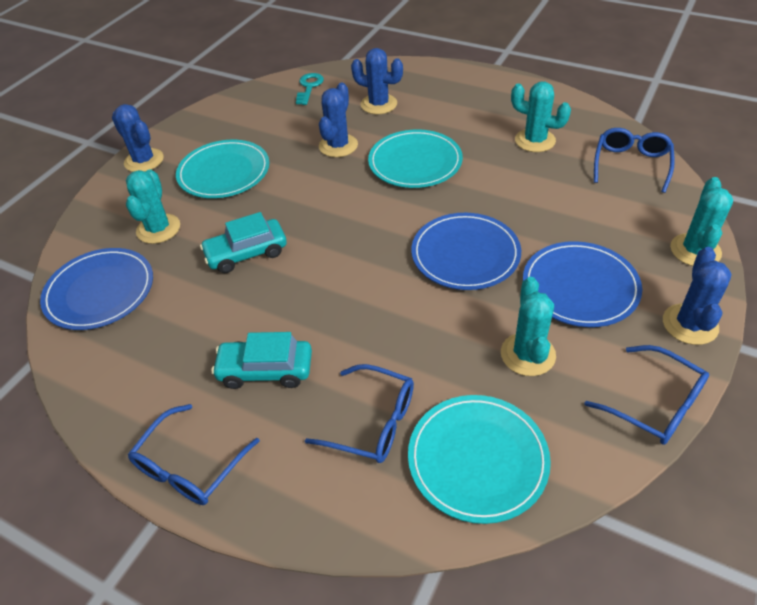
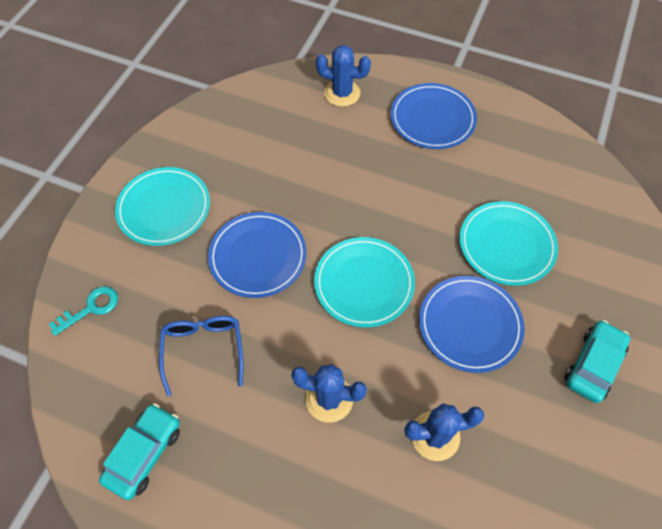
blue cactus: [112,104,164,172] [319,82,358,157] [351,48,403,114] [663,247,732,345] = 4 -> [291,364,367,423] [316,45,371,107] [404,404,484,461] = 3
blue glasses: [128,404,260,505] [305,364,414,463] [585,345,709,445] [594,128,675,193] = 4 -> [159,316,243,396] = 1
turquoise cactus: [126,169,180,244] [501,277,556,376] [511,82,571,152] [670,177,733,266] = 4 -> none = 0

